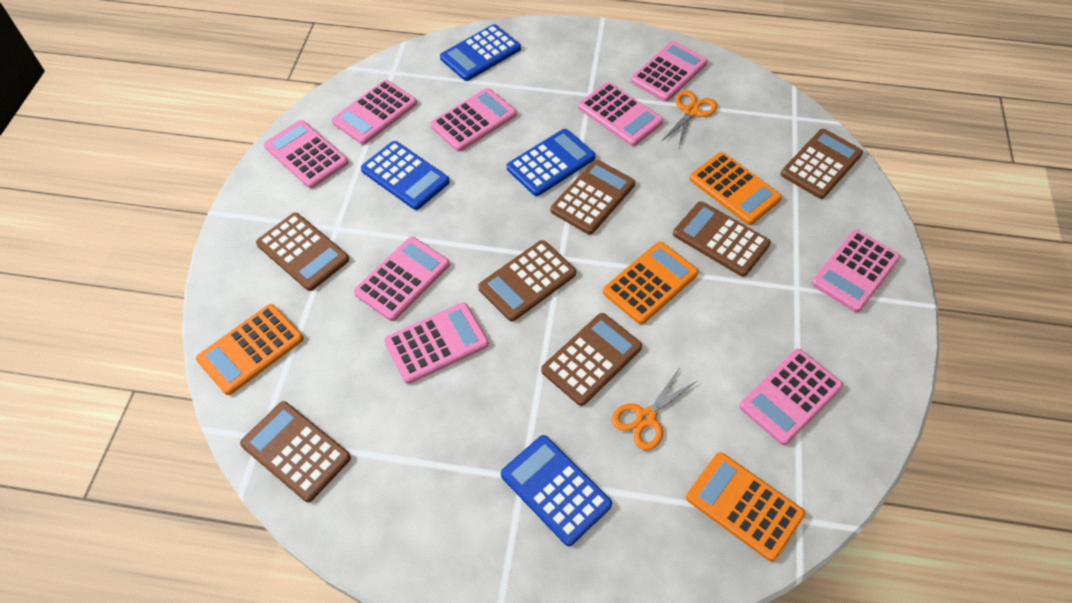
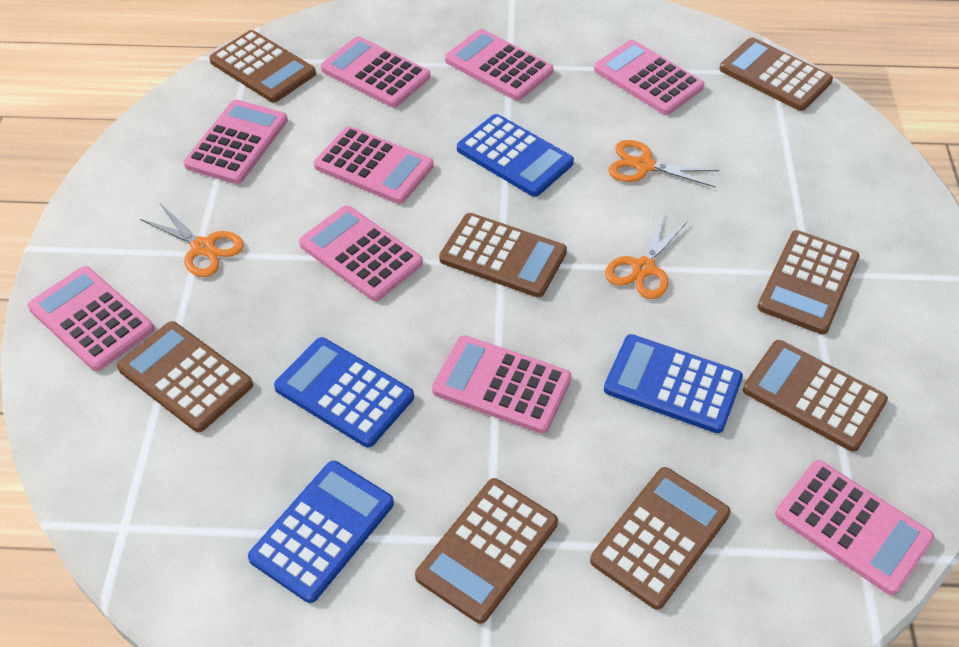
brown calculator: [240,401,351,502] [256,213,349,291] [478,240,576,321] [541,313,642,406] [551,160,635,235] [673,201,771,277] [781,129,863,199] = 7 -> [117,321,253,432] [209,30,316,102] [415,478,558,624] [439,213,567,297] [590,467,731,610] [720,38,833,111] [743,340,888,452] [757,230,860,334] = 8
orange calculator: [196,304,303,395] [603,242,698,324] [686,452,805,561] [690,152,782,225] = 4 -> none = 0
orange scissors: [612,367,697,450] [662,90,717,147] = 2 -> [140,203,244,277] [605,214,688,299] [608,140,719,188] = 3

